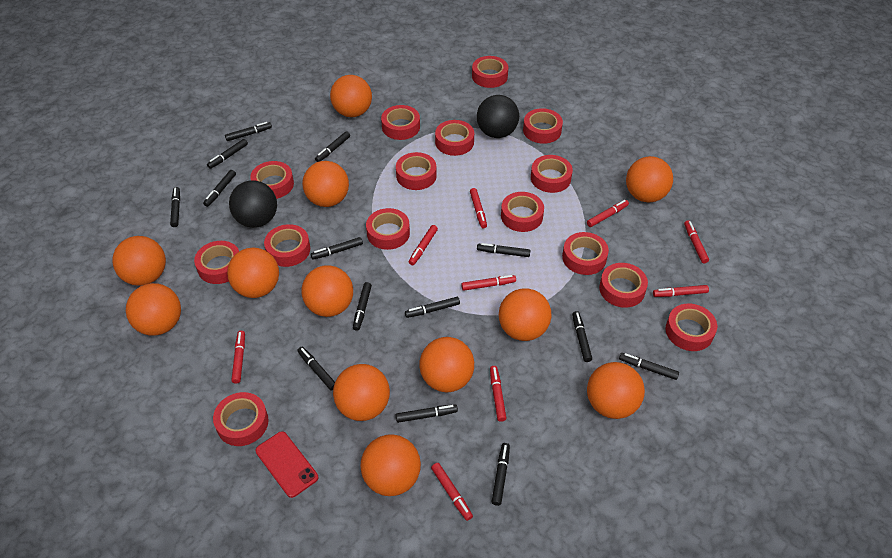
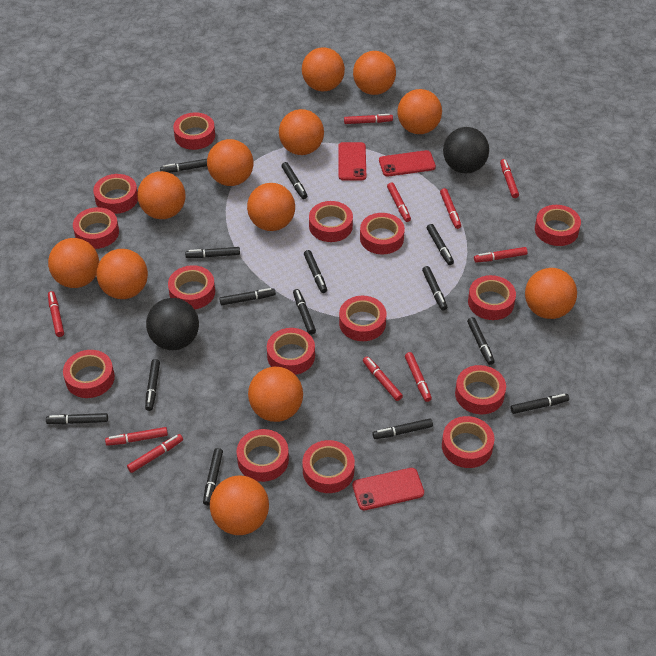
red marker: [231,331,245,384] [409,225,438,265] [431,463,473,521] [461,275,516,291] [470,188,487,228] [490,366,507,422] [587,200,629,227] [653,285,709,297] [684,220,709,263] = 9 -> [48,291,64,337] [105,427,168,446] [127,434,183,473] [344,114,393,124] [363,356,403,401] [387,183,411,222] [405,352,432,402] [440,188,461,229] [474,247,528,263] [500,159,519,198] = 10
red phone: [255,431,318,498] = 1 -> [338,142,366,180] [352,468,424,510] [379,150,436,177] = 3

